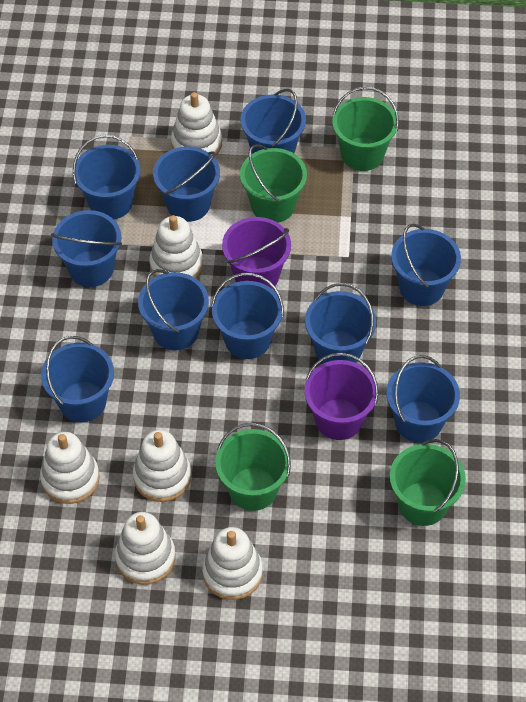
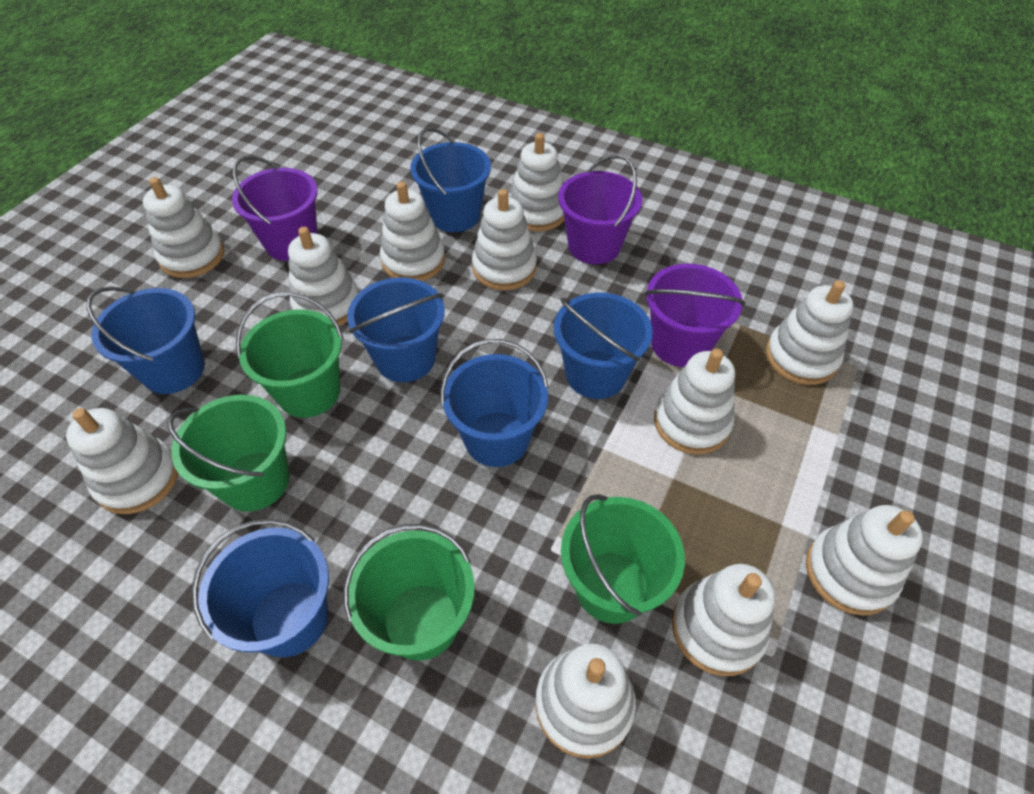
blue bucket: [41,336,114,422] [51,210,122,287] [73,135,141,219] [138,269,209,350] [153,147,220,222] [211,273,284,359] [240,89,306,154] [305,283,376,364] [386,355,460,443] [391,224,461,306] = 10 -> [86,286,205,394] [192,519,329,657] [347,278,445,382] [410,128,491,232] [440,339,549,467] [554,293,653,399] = 6
purple bucket: [222,217,291,289] [304,353,379,440] = 2 -> [232,155,318,261] [558,155,642,264] [644,264,745,367] = 3
white stacking toy: [40,432,100,504] [115,512,176,585] [133,430,191,502] [149,215,203,278] [171,92,222,156] [202,527,263,600] = 6 -> [66,408,178,514] [143,177,224,278] [288,227,359,326] [380,181,445,281] [472,189,537,290] [509,133,564,232] [535,644,636,758] [654,349,735,454] [672,564,775,676] [766,280,854,385] [806,505,923,616] = 11

